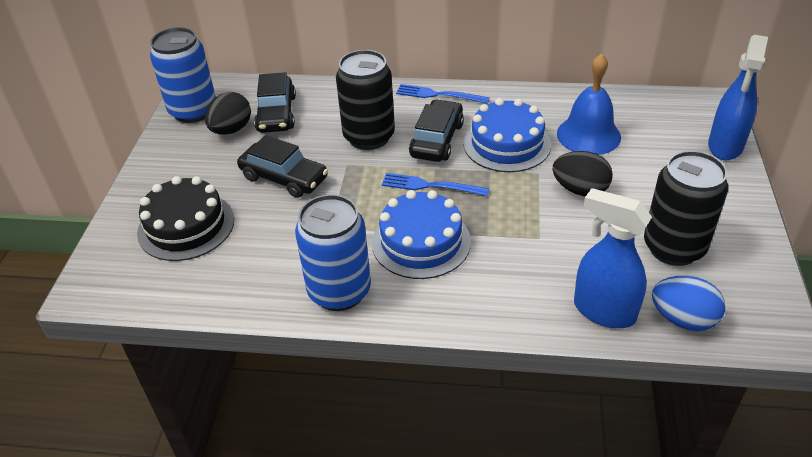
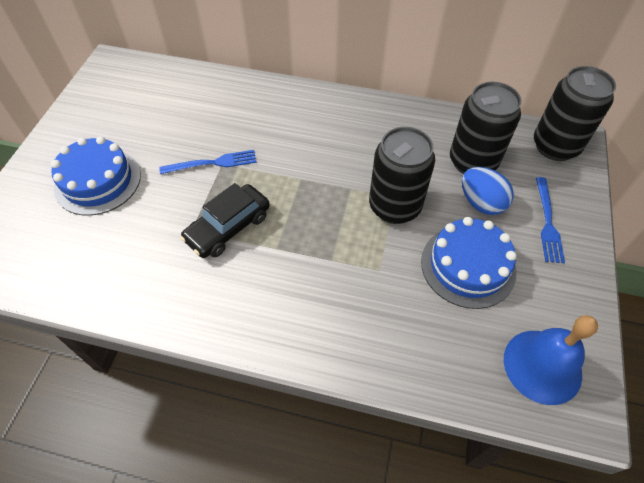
black cake: [137,176,234,261] = 1 -> none = 0
black can: [336,50,395,150] [644,151,728,266] = 2 -> [369,127,435,224] [450,82,522,174] [534,66,616,161] = 3
black car: [237,135,328,198] [254,72,296,133] [409,99,464,162] = 3 -> [180,183,270,258] = 1
black egg: [205,92,251,135] [552,151,613,196] = 2 -> none = 0
blue can: [150,27,216,123] [295,194,371,311] = 2 -> none = 0
blue spray bottle: [574,188,652,328] [708,35,768,160] = 2 -> none = 0

